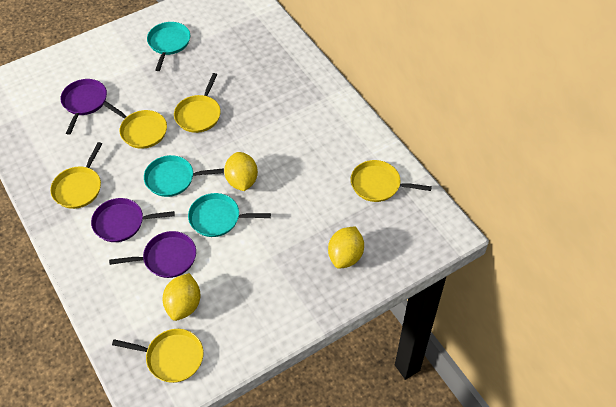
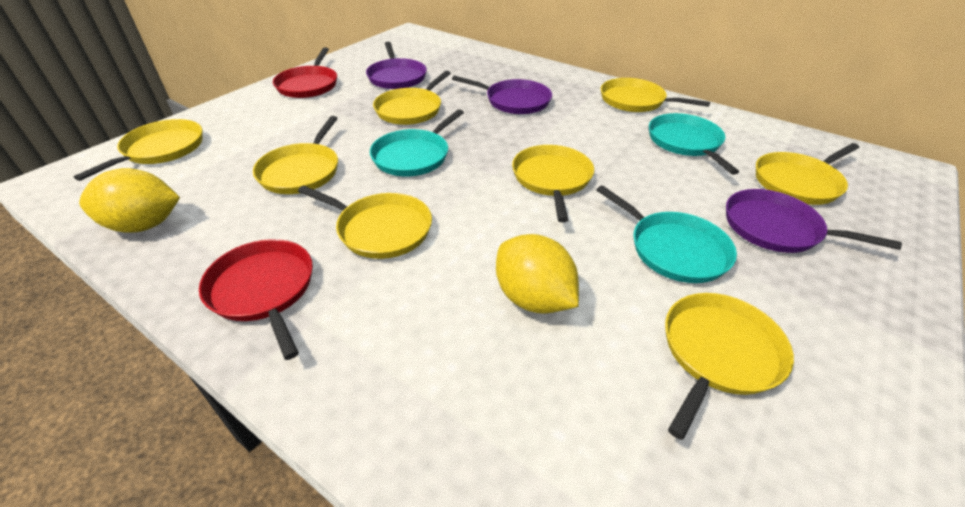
red pan: none = 0 -> [199,239,313,360] [273,47,337,98] = 2
yellow lemon: [162,273,200,321] [224,152,258,191] [328,226,364,269] = 3 -> [79,168,180,232] [496,234,579,313] = 2
yellow pan: [50,142,102,209] [103,101,167,149] [112,329,204,383] [174,73,221,133] [351,160,432,202] = 5 -> [74,119,202,181] [253,116,338,194] [298,186,432,259] [373,71,451,125] [512,145,594,222] [601,78,710,112] [665,293,794,440] [756,143,859,205] = 8

